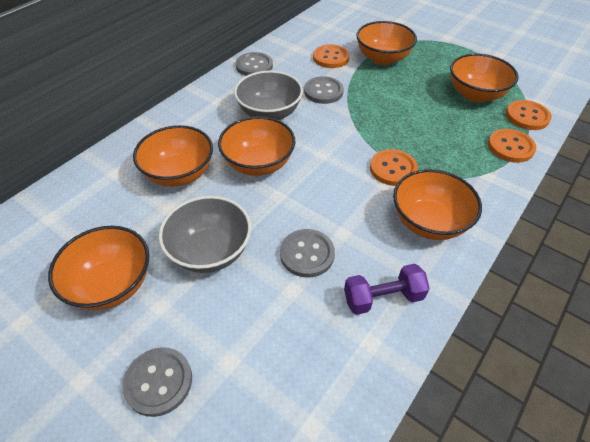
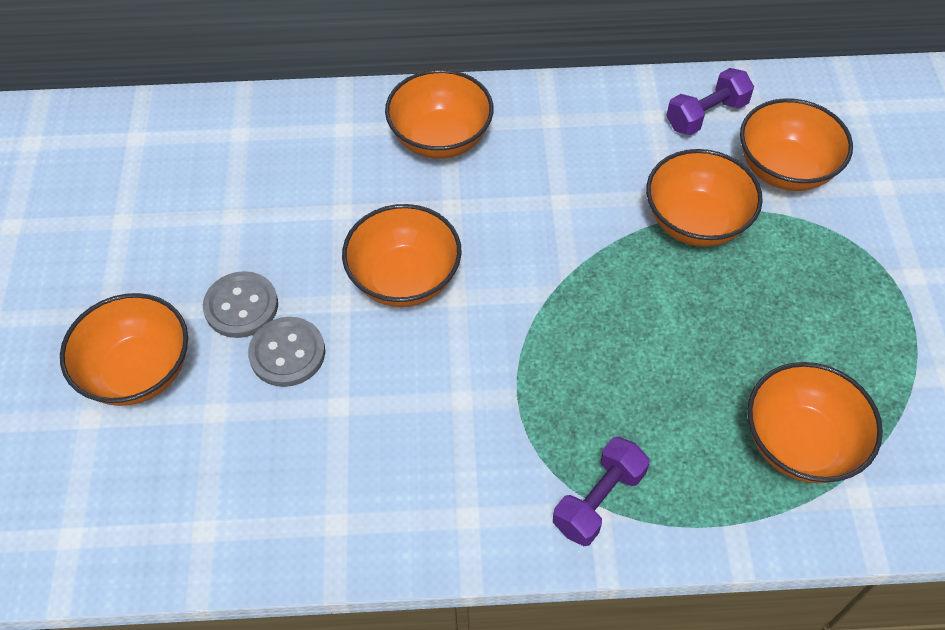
grey bowl: [159,196,251,273] [234,71,303,120] = 2 -> none = 0
grey button: [122,347,192,417] [236,52,273,76] [280,229,335,278] [304,76,344,104] = 4 -> [203,271,278,338] [248,317,325,387] = 2
orange button: [313,44,350,68] [370,149,418,186] [488,129,536,163] [506,100,552,130] = 4 -> none = 0
purple dumbbell: [344,264,430,315] = 1 -> [553,437,650,546] [666,68,754,135] = 2

